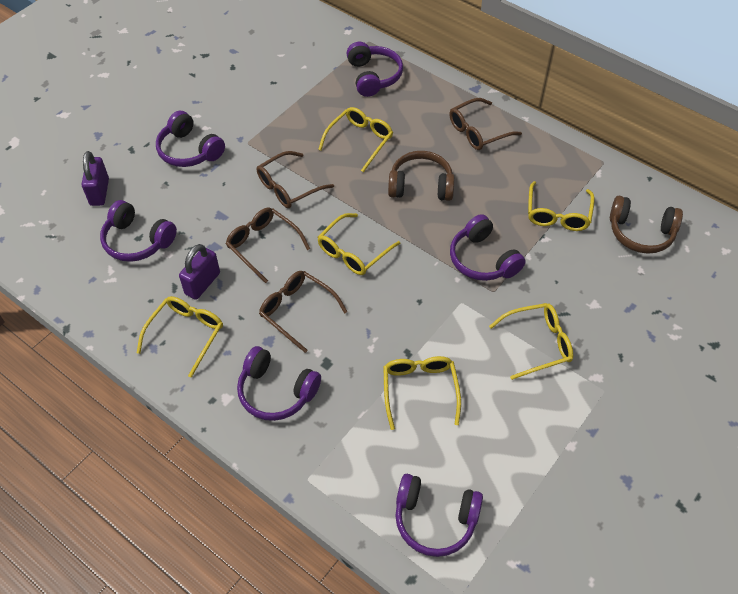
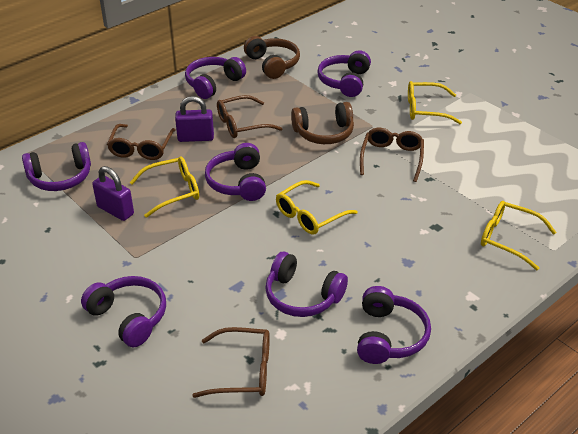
purple headphones: [100,200,177,262] [156,111,225,167] [237,346,321,421] [346,42,403,97] [395,474,483,557] [450,214,526,281] = 6 -> [22,142,91,191] [81,276,166,347] [185,57,246,99] [205,143,266,201] [265,252,348,317] [317,50,371,97] [357,286,431,364] = 7
yellow glasses: [137,296,223,378] [318,107,393,173] [318,213,400,275] [383,356,461,430] [489,303,573,380] [528,181,595,231] = 6 -> [130,156,199,218] [276,180,358,235] [408,81,462,124] [481,201,557,270] = 4

